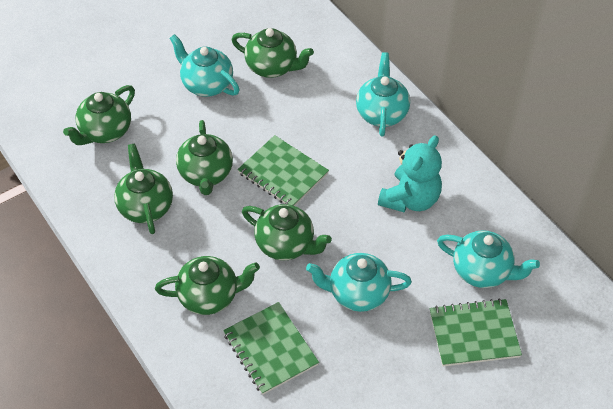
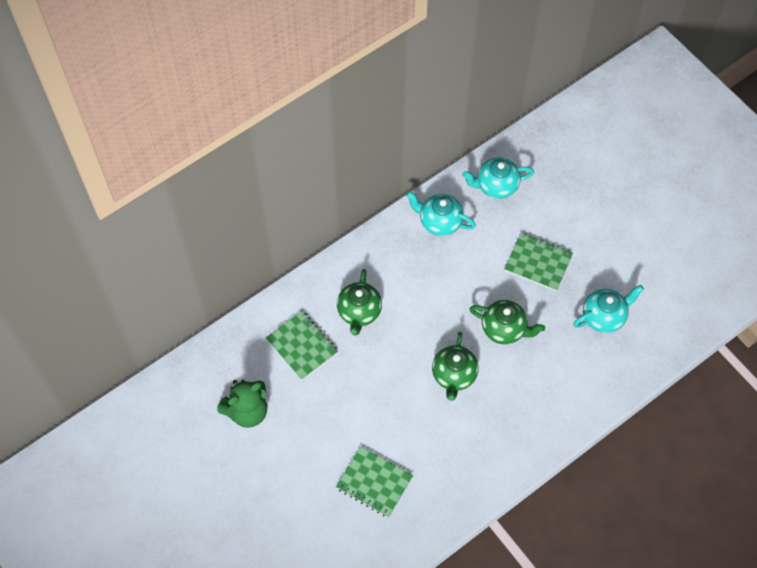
green teapot: [63,85,135,145] [114,143,173,234] [155,256,260,315] [176,120,233,195] [231,28,314,78] [242,204,332,260] = 6 -> [337,269,382,335] [432,332,478,401] [469,300,545,344] = 3
green teddy bear: none = 0 -> [217,380,267,428] = 1
turquoise teapot: [170,34,240,97] [306,253,412,312] [356,52,410,137] [437,230,540,288] = 4 -> [406,191,476,236] [462,157,534,199] [573,285,644,333] = 3
turquoise teddy bear: [378,135,442,213] = 1 -> none = 0

